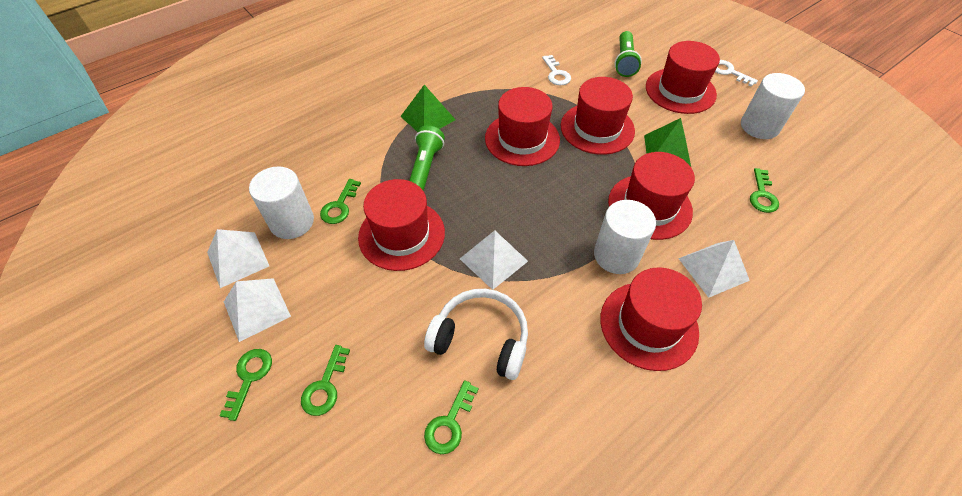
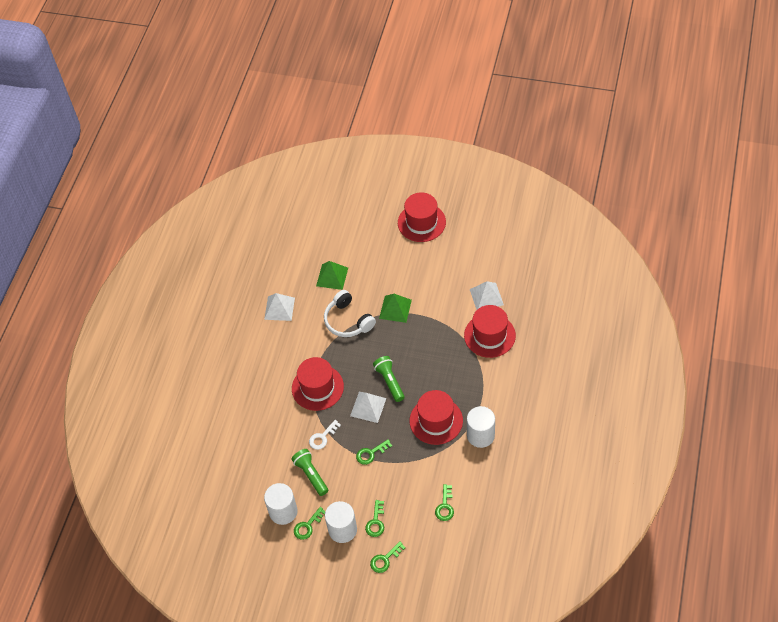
red hat: [358,179,445,271] [485,87,560,166] [561,77,635,155] [600,267,702,371] [608,152,695,240] [646,41,720,114] = 6 -> [292,357,344,411] [398,192,446,242] [409,390,463,445] [464,305,516,358] = 4
white key: [542,55,571,85] [715,60,758,87] = 2 -> [309,420,341,450] = 1
white pyramid: [207,229,269,288] [224,278,291,342] [460,230,528,290] [678,240,750,298] = 4 -> [264,293,295,321] [350,392,386,423] [470,281,504,310] = 3

